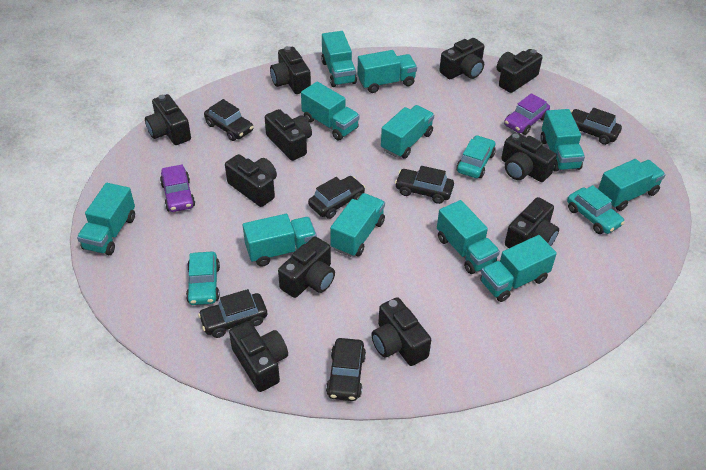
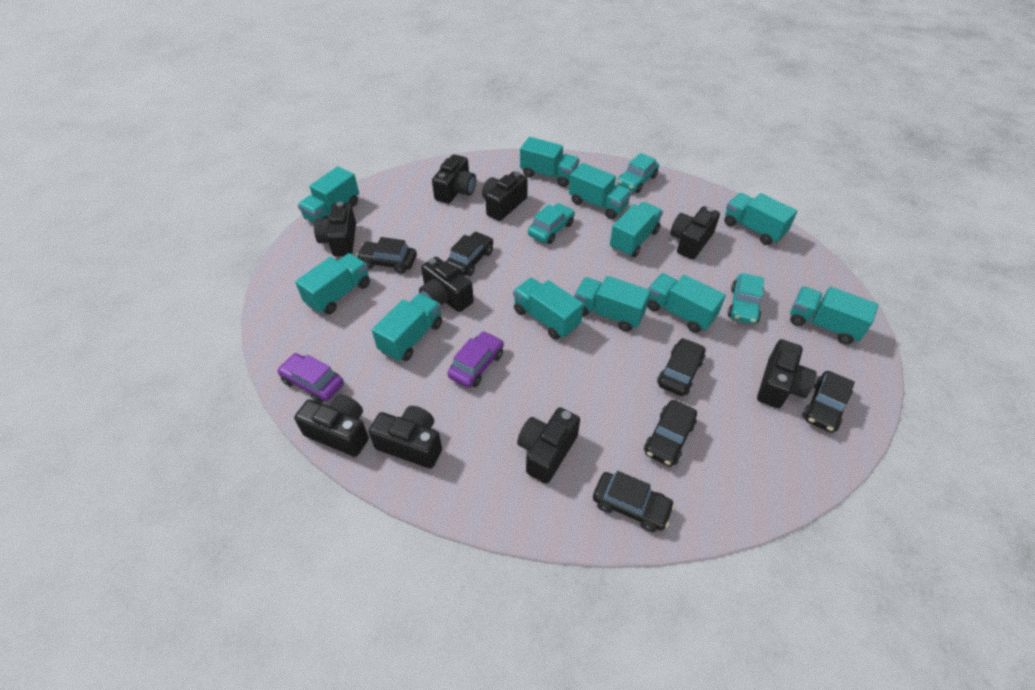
black camera: [145,94,191,145] [225,154,277,207] [229,321,288,392] [265,109,312,161] [270,46,311,94] [278,237,335,298] [371,297,431,366] [439,38,484,79] [497,49,542,93] [501,132,557,182] [505,197,559,248] = 11 -> [294,394,369,457] [314,202,356,257] [369,406,442,469] [419,257,474,312] [432,154,476,204] [482,171,528,221] [517,407,580,484] [670,206,720,259] [757,339,816,408] = 9

